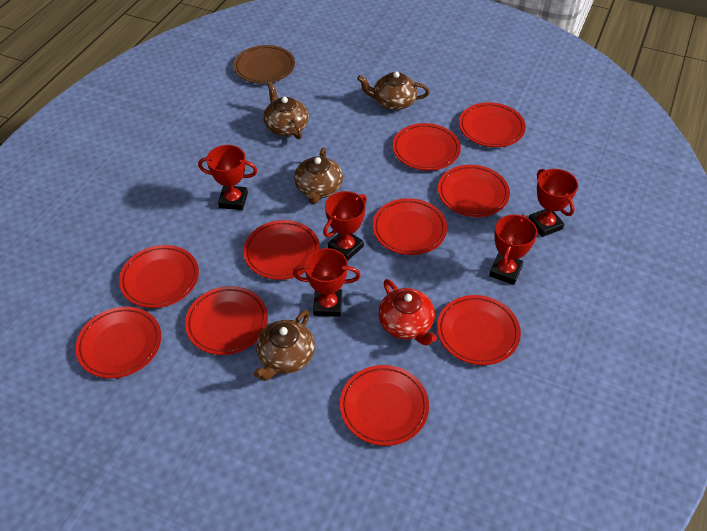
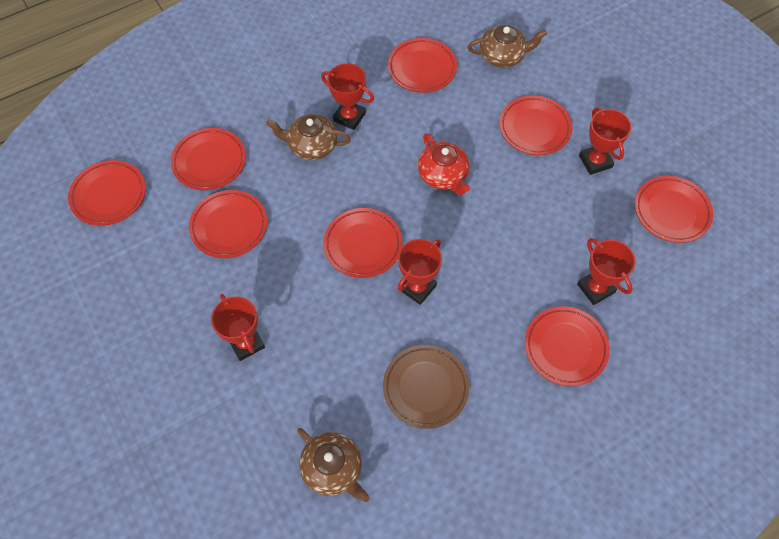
brown teapot: [254,310,315,381] [263,82,309,139] [294,148,343,204] [357,71,430,110] = 4 -> [266,114,351,160] [297,428,370,502] [468,25,547,68] = 3
red plate: [75,307,161,378] [119,245,199,308] [185,286,268,355] [244,220,320,280] [340,365,429,446] [373,198,447,255] [393,123,461,171] [437,295,521,365] [438,165,510,217] [459,102,526,147] = 10 -> [68,160,146,226] [171,128,246,190] [189,190,267,258] [323,208,402,278] [388,38,457,93] [499,95,572,155] [525,307,610,386] [635,176,713,243] = 8

